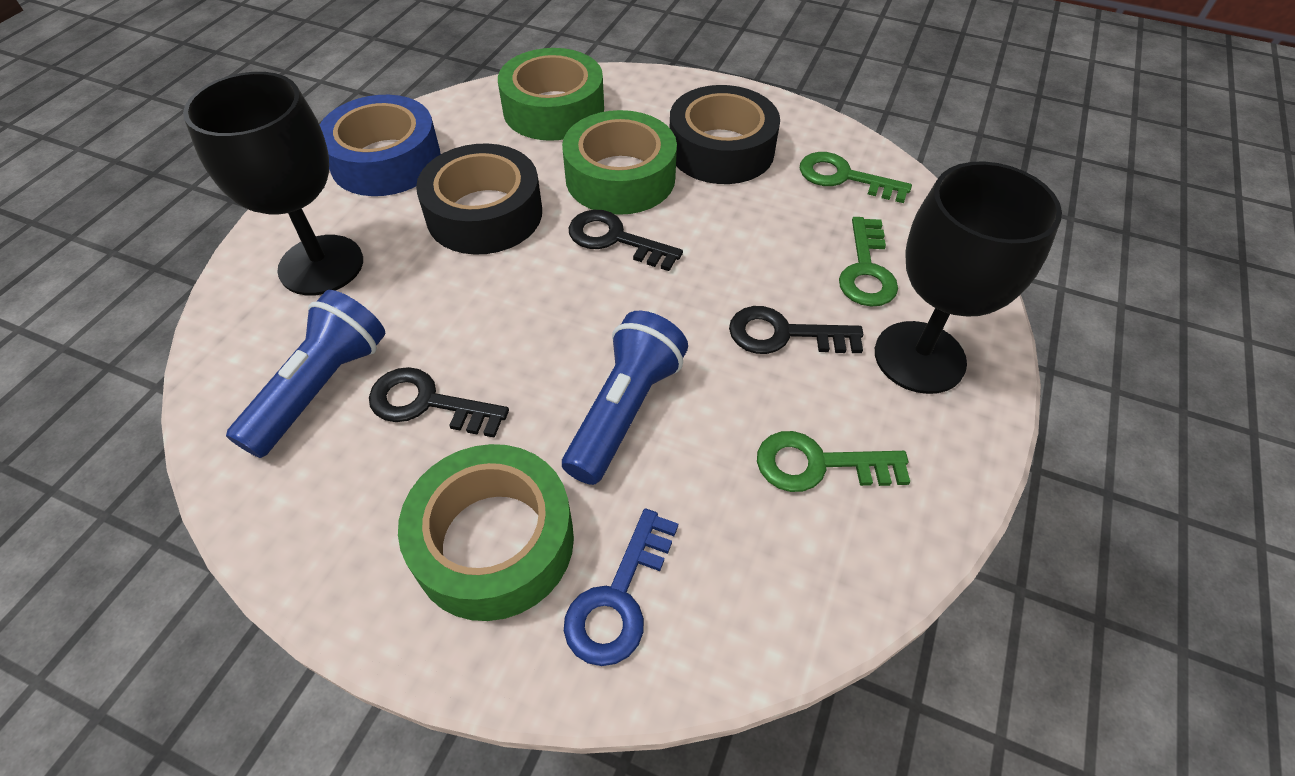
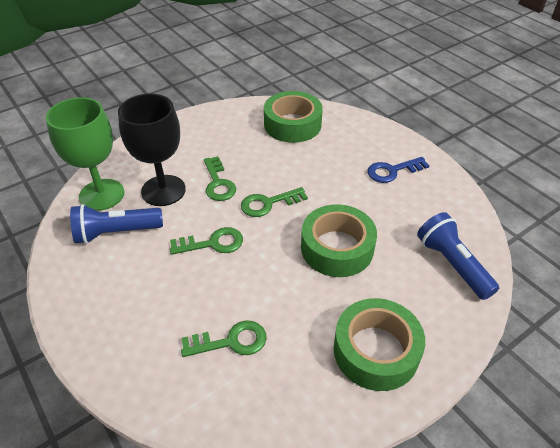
black goblet: [183,72,363,296] [875,161,1062,394] = 2 -> [118,93,186,206] = 1
black key: [369,367,509,438] [569,210,683,271] [729,306,863,354] = 3 -> none = 0
black tape: [416,143,542,255] [670,85,780,184] = 2 -> none = 0
blue tape: [320,95,441,196] = 1 -> none = 0
green goblet: none = 0 -> [46,97,125,211] = 1
green key: [757,431,910,492] [800,152,912,203] [839,217,898,307] = 3 -> [170,227,243,255] [181,320,267,357] [204,156,236,201] [241,187,308,217] = 4

